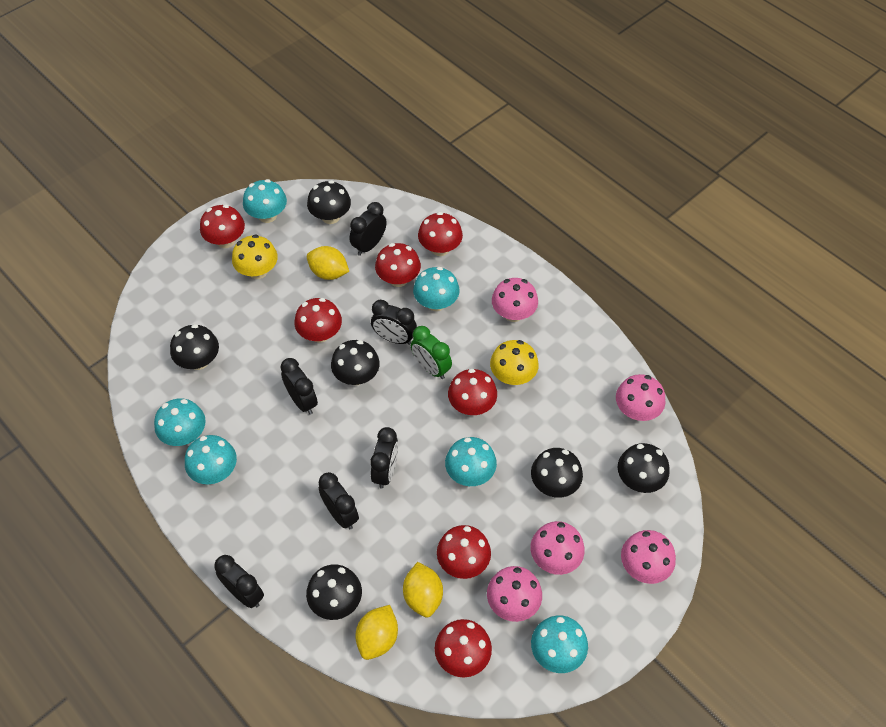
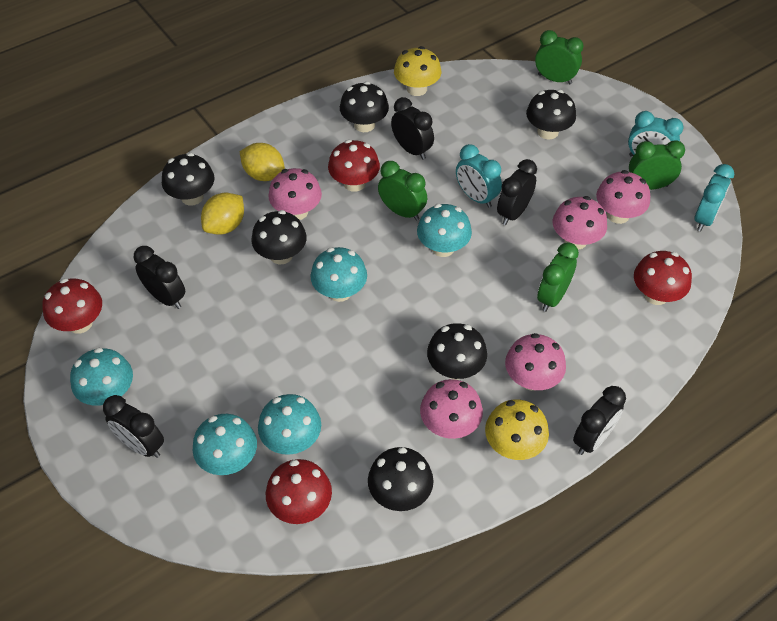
black clock: [214,555,264,608] [281,358,318,415] [319,472,359,529] [349,202,387,256] [370,427,398,489] [371,300,417,345] = 6 -> [103,395,164,458] [134,246,185,309] [391,97,434,160] [497,159,537,225] [573,386,626,455] = 5
green clock: [411,326,452,379] = 1 -> [378,161,427,221] [535,30,584,84] [537,242,579,312] [629,140,685,190] = 4
red mushroom: [200,204,245,248] [294,298,342,343] [375,243,421,287] [418,212,463,256] [435,619,492,678] [437,525,491,579] [448,369,497,415] = 7 -> [42,278,102,334] [266,459,332,524] [328,140,380,192] [634,251,692,305] = 4
turquoise clock: none = 0 -> [456,144,502,208] [628,111,684,156] [695,164,734,231] = 3
turquoise mushroom: [154,398,206,446] [185,435,237,484] [243,179,287,223] [413,267,460,311] [445,437,497,486] [531,615,588,673] = 6 -> [70,348,133,406] [193,414,257,475] [258,394,321,455] [311,247,367,302] [417,204,472,257] = 5
yellow lemon: [307,246,349,280] [355,605,398,660] [403,562,443,617] = 3 -> [201,193,244,235] [240,143,285,181] = 2

